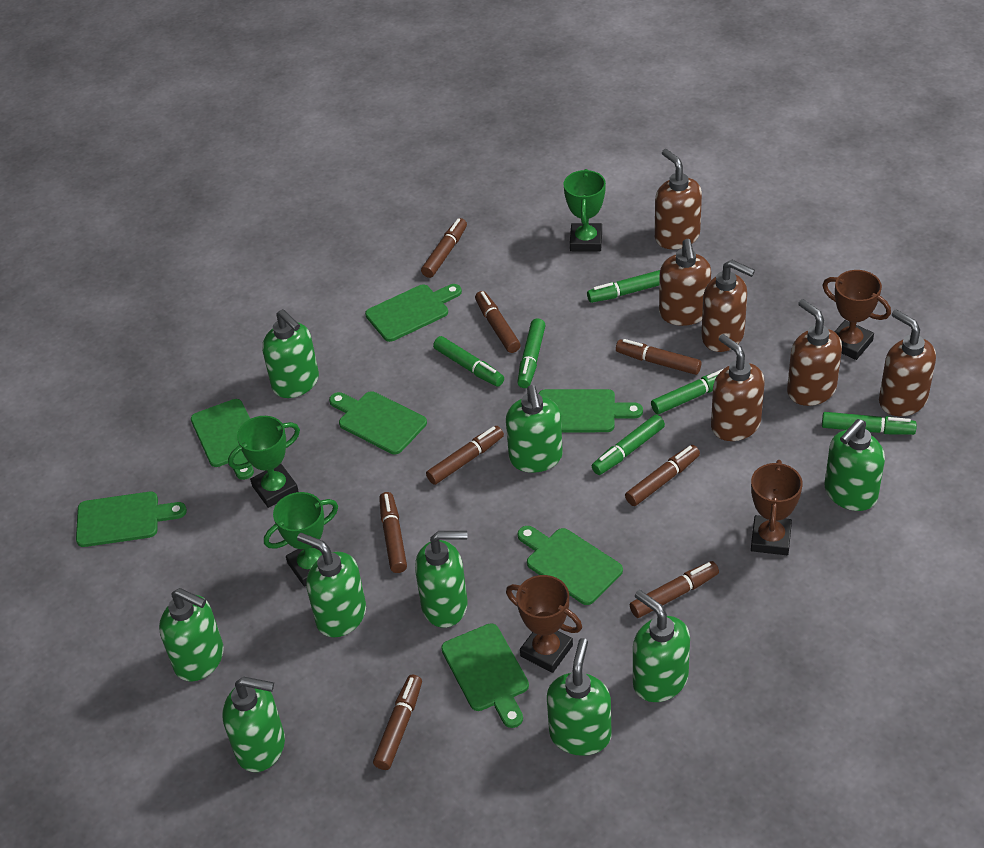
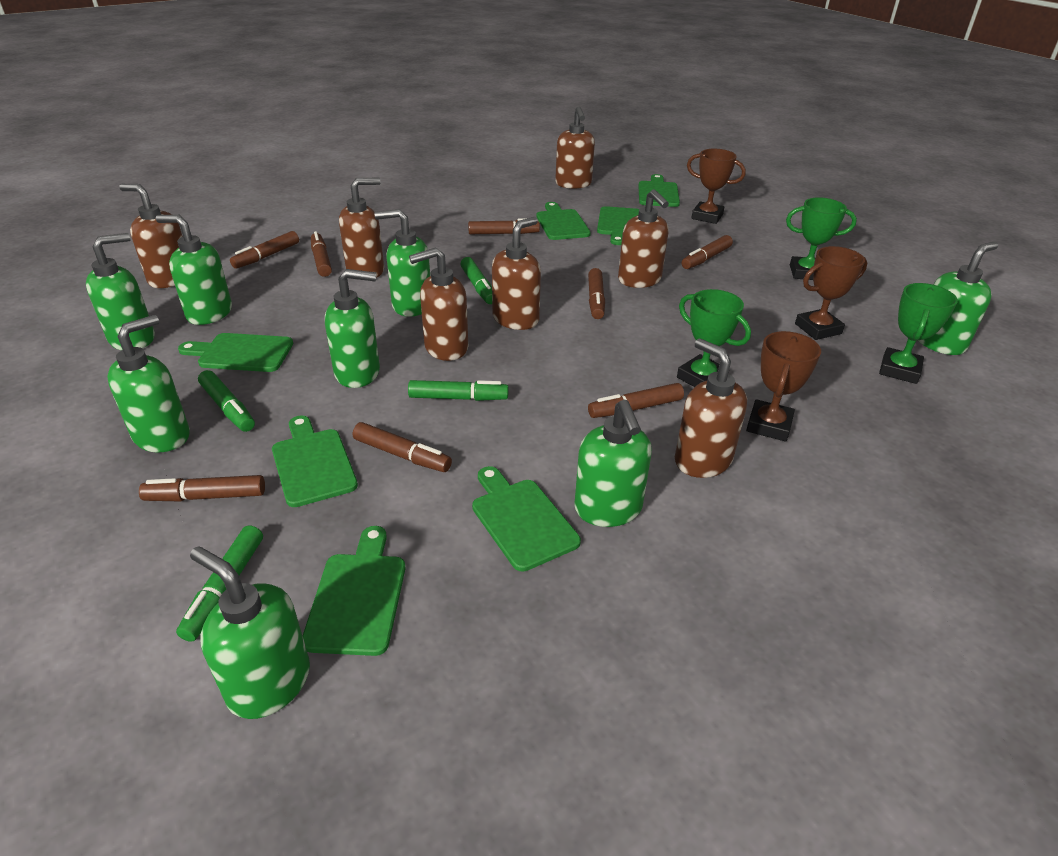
brown soap dispenser: [655,149,702,249] [659,239,711,326] [701,260,755,352] [711,334,765,441] [787,299,842,406] [879,310,936,416] = 6 -> [119,184,183,288] [339,178,384,278] [409,247,468,361] [492,217,541,330] [555,107,595,189] [618,189,669,288] [675,338,747,478] = 7
green marker: [433,336,504,387] [517,319,546,388] [587,270,660,303] [592,415,665,475] [651,369,723,414] [822,412,917,435] = 6 -> [176,526,263,642] [198,370,255,432] [408,380,509,401] [460,257,492,304] = 4
green soap dispenser: [159,588,224,681] [222,677,285,772] [262,309,319,398] [297,533,366,637] [415,531,468,628] [506,385,563,473] [547,638,611,756] [633,590,690,702] [824,419,885,511] = 9 -> [86,233,155,350] [107,315,190,452] [156,215,232,325] [190,546,310,719] [325,269,380,388] [374,209,430,317] [574,400,652,527] [917,242,998,355] = 8

